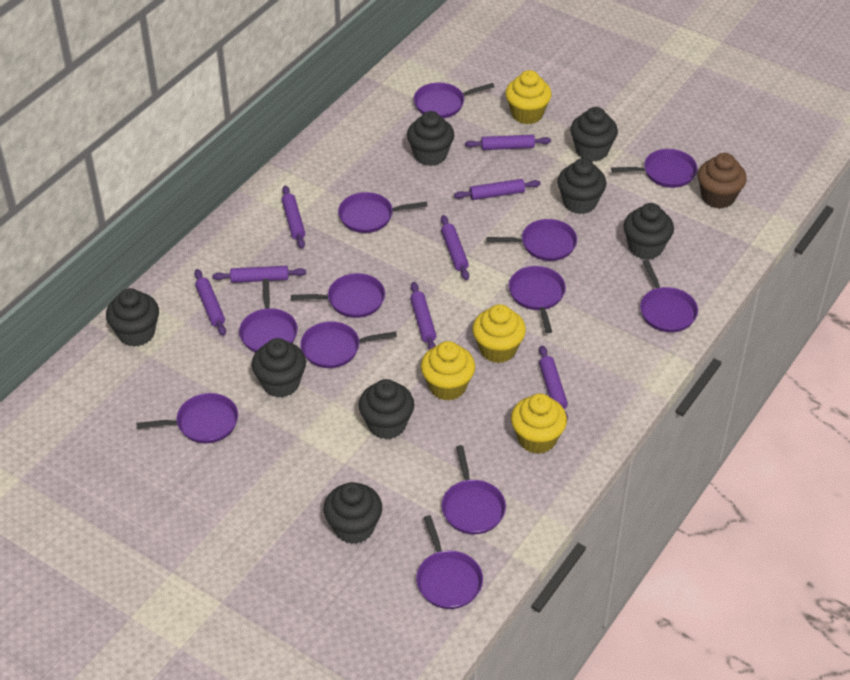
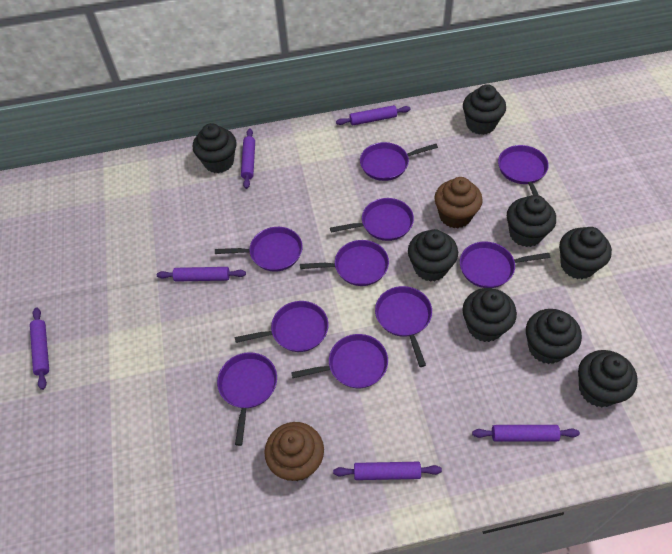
brown cupcake: [698,153,747,209] = 1 -> [264,422,324,481] [434,177,483,228] = 2
purple pan: [136,393,238,443] [239,279,298,353] [291,273,385,318] [300,321,397,368] [338,192,428,233] [413,83,494,118] [416,515,483,609] [441,445,506,534] [486,219,577,261] [509,266,566,333] [611,149,698,188] [640,260,698,332] = 12 -> [215,227,303,272] [217,352,277,446] [235,301,328,352] [291,334,388,388] [300,240,389,286] [330,198,414,241] [360,142,438,181] [375,286,432,367] [460,242,550,288] [498,145,549,195] = 10
purple rolling pin: [194,269,226,336] [212,266,306,283] [282,186,305,249] [410,282,436,350] [441,215,469,280] [454,179,541,200] [465,135,551,150] [539,346,568,420] = 8 -> [30,307,49,390] [157,267,246,282] [241,128,255,189] [333,462,442,480] [336,105,410,126] [472,425,580,442] = 6
yellow cupcake: [421,341,475,401] [472,304,526,363] [505,70,552,124] [511,393,567,454] = 4 -> none = 0

